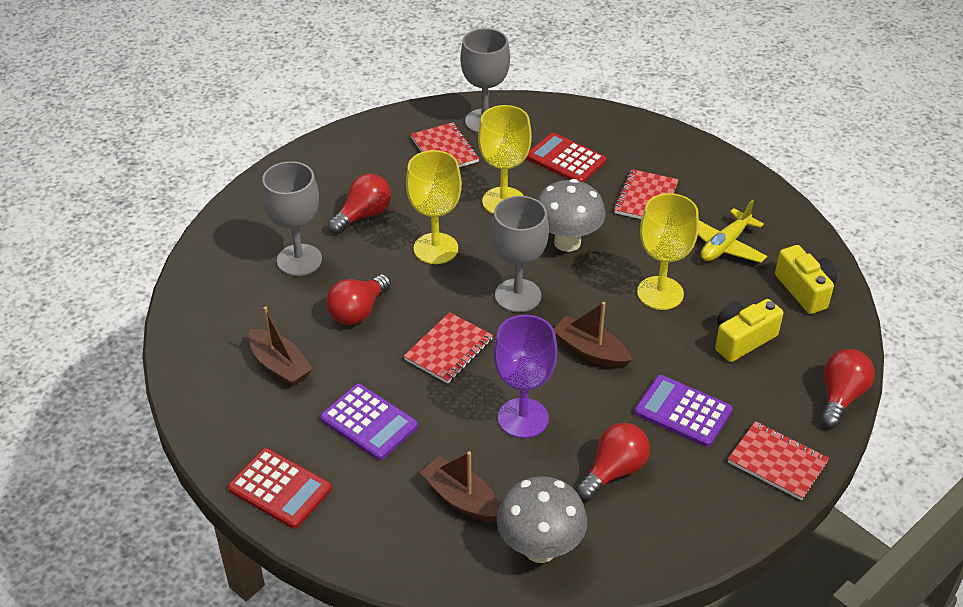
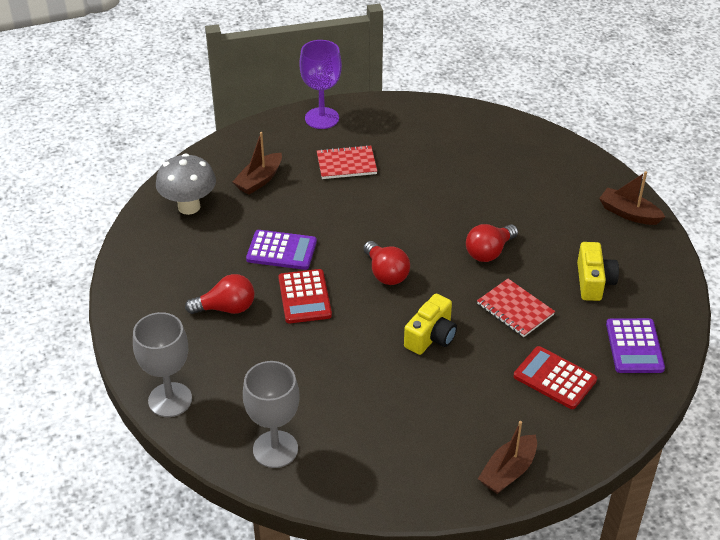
grey goblet: [262,161,322,276] [460,28,510,133] [491,196,549,312] = 3 -> [133,312,192,417] [243,361,300,468] = 2
grey mushroom: [497,476,587,563] [537,179,606,252] = 2 -> [156,153,216,215] = 1
red light bulb: [326,274,391,325] [328,173,391,234] [576,423,650,500] [821,349,875,428] = 4 -> [185,274,255,314] [363,241,410,285] [466,224,518,262] = 3
red notebook: [404,312,493,384] [411,122,479,167] [614,169,679,219] [728,421,829,500] = 4 -> [317,145,377,179] [477,279,555,337] = 2
yellow goblet: [406,150,462,264] [478,105,532,214] [637,193,699,310] = 3 -> none = 0
yellow plane: [698,199,767,263] = 1 -> none = 0

